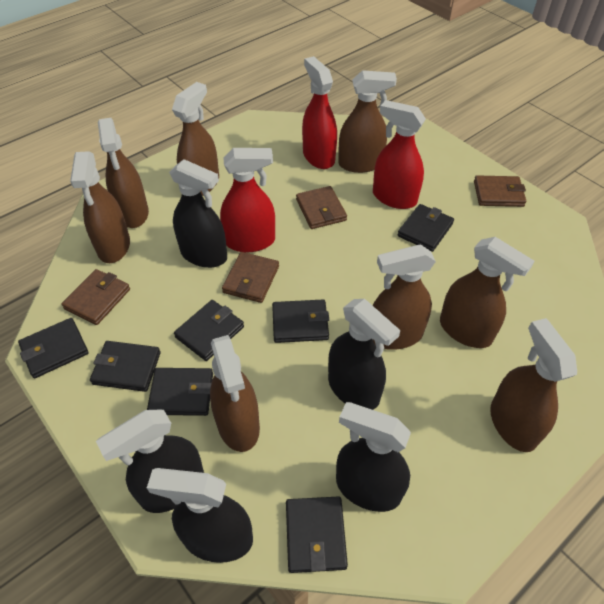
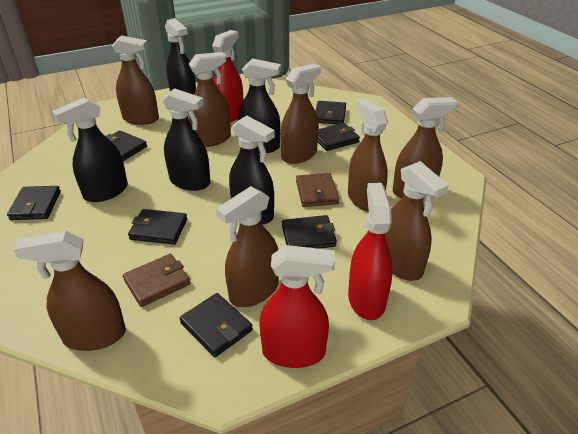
brown wallet: [62,269,130,325] [222,252,279,303] [296,186,347,229] [474,175,526,207] = 4 -> [123,254,190,307] [296,173,339,207] = 2

